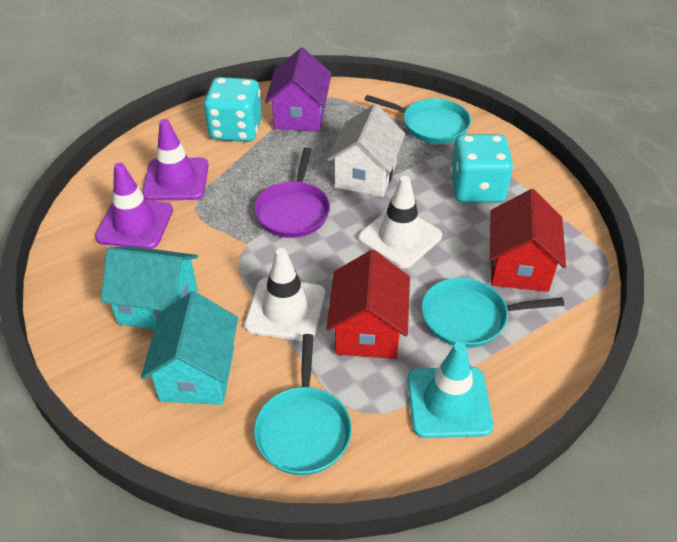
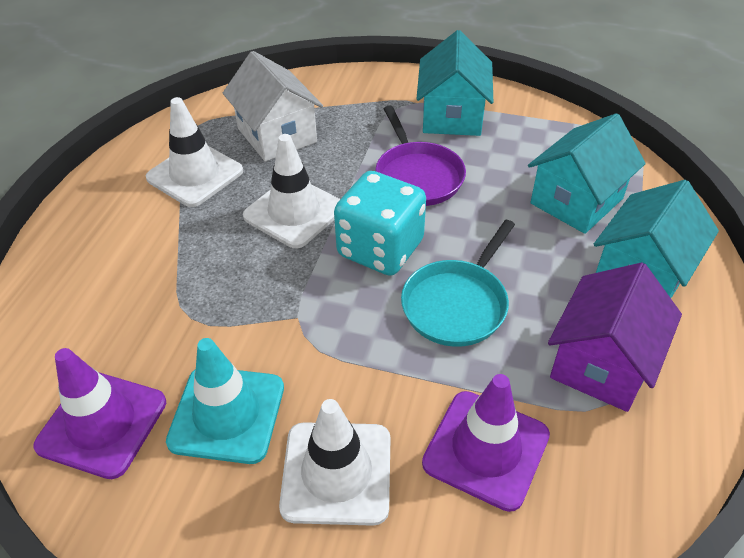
red house: [326,250,410,359] [490,189,566,292] = 2 -> none = 0
turquoise dice: [204,77,262,142] [450,134,514,203] = 2 -> [334,171,426,276] = 1
turquoise house: [101,246,198,330] [141,291,238,405] = 2 -> [416,30,493,136] [528,113,646,234] [594,180,719,298] = 3
turquoise pan: [254,334,352,475] [364,95,471,144] [422,278,564,348] = 3 -> [401,220,515,347] = 1
white traffic cone: [244,248,325,341] [358,176,442,268] = 2 -> [146,97,243,207] [243,134,340,248] [279,399,391,526] = 3

